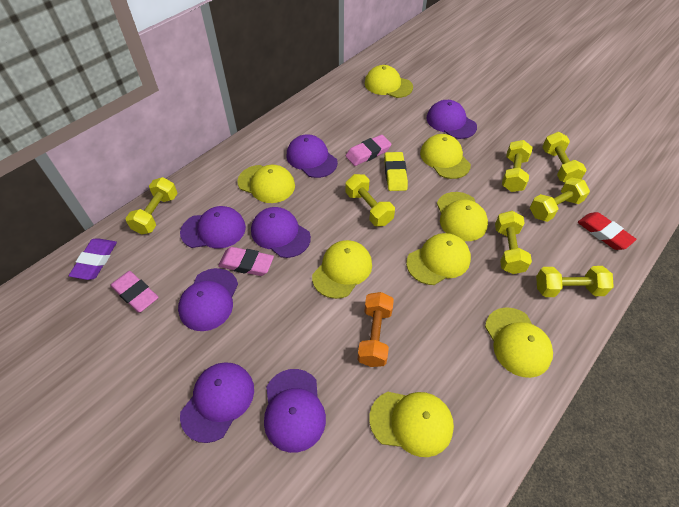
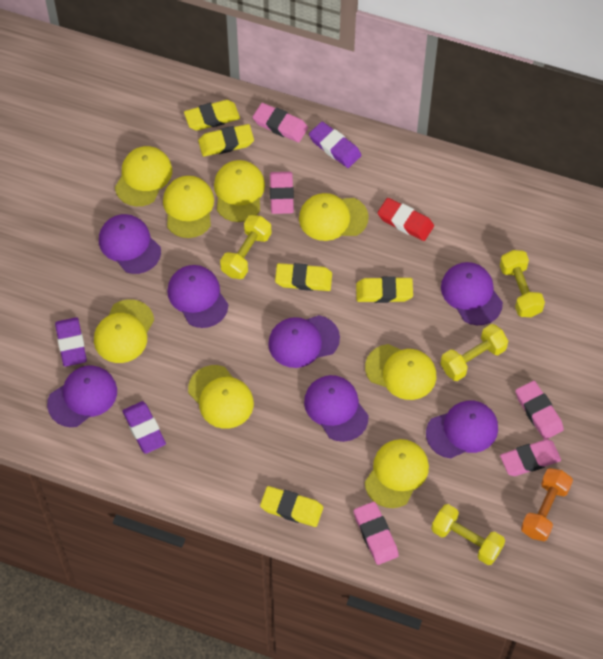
pink eraser: [110,271,158,313] [218,247,274,276] [346,135,392,166] = 3 -> [253,103,308,142] [270,172,294,214] [354,501,399,565] [500,439,561,476] [516,381,564,440] = 5
purple eraser: [69,239,117,280] = 1 -> [55,317,87,367] [122,401,166,454] [309,121,361,168] = 3
yellow dumbbell: [126,177,177,235] [345,174,395,226] [495,211,532,274] [502,140,532,192] [530,178,590,222] [536,266,614,297] [542,132,587,183] = 7 -> [220,215,271,279] [431,504,505,565] [440,324,508,381] [500,250,545,317] = 4
yellow eraser: [384,152,408,191] = 1 -> [184,100,240,131] [198,124,254,157] [260,486,323,527] [275,263,332,291] [356,277,413,303] = 5

